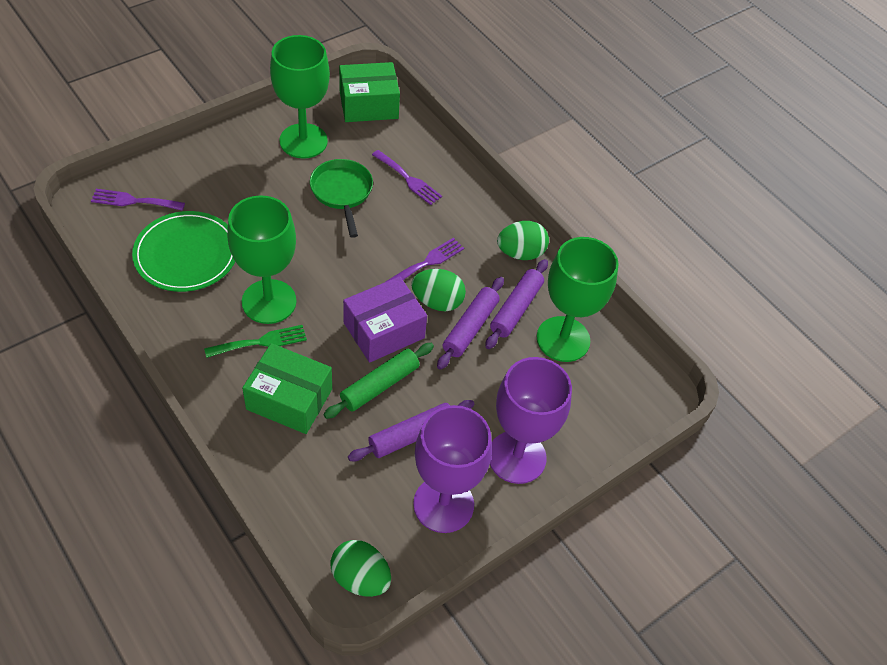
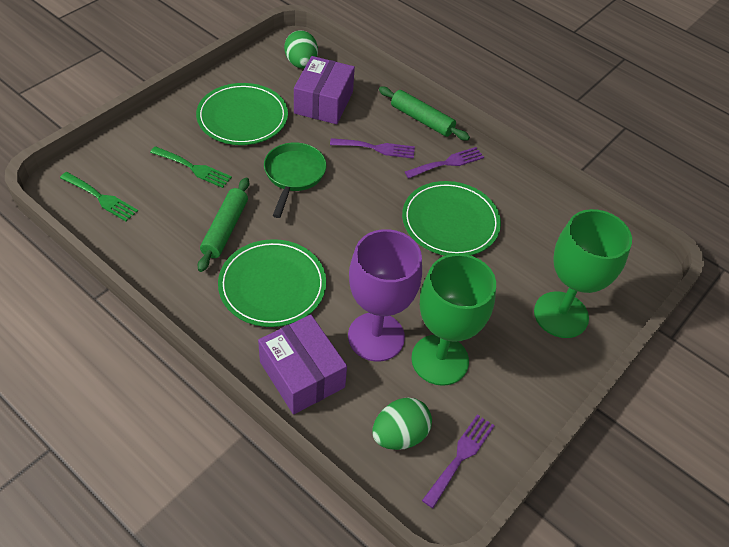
green box: [242,343,332,434] [339,62,400,122] = 2 -> none = 0
green egg: [330,540,391,597] [411,269,466,311] [497,221,549,260] = 3 -> [284,30,318,68] [372,398,432,450] = 2
green fork: [204,325,307,358] = 1 -> [60,172,138,221] [150,146,232,188] = 2
green goblet: [227,195,296,324] [270,35,330,159] [537,237,619,362] = 3 -> [411,254,496,386] [534,209,632,338] = 2
green plate: [132,211,235,292] = 1 -> [196,83,288,145] [218,239,326,327] [402,181,501,256] = 3
green rolling pin: [324,343,434,419] = 1 -> [198,177,249,272] [379,87,470,141] = 2
purple box: [343,276,427,363] = 1 -> [258,315,347,415] [294,56,355,124] = 2
purple goblet: [413,405,492,533] [490,357,572,484] = 2 -> [348,229,422,362] = 1
purple rolling pin: [348,400,475,461] [437,277,504,370] [485,259,548,349] = 3 -> none = 0

